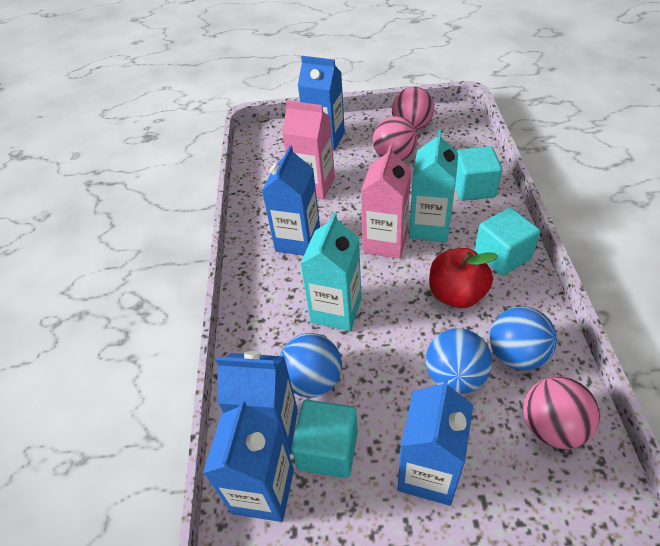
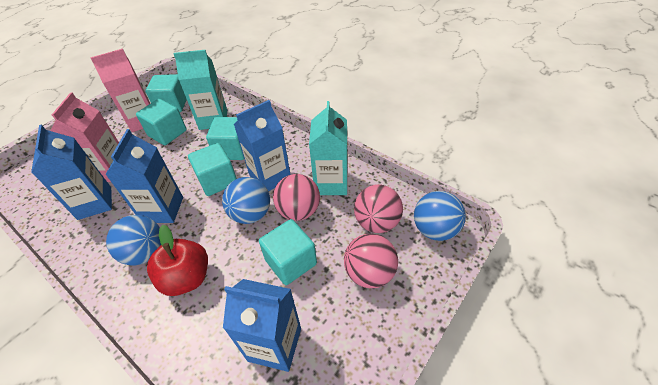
blue carton: [203,400,294,522] [216,351,298,456] [262,145,320,256] [298,56,345,151] [398,378,473,506] = 5 -> [31,125,112,220] [105,129,183,223] [223,279,301,372] [234,100,290,192] = 4
turquoise cube: [291,400,358,478] [455,146,502,201] [474,208,541,275] = 3 -> [136,99,187,145] [145,74,187,112] [188,143,237,196] [206,117,244,160] [259,219,317,285] = 5

